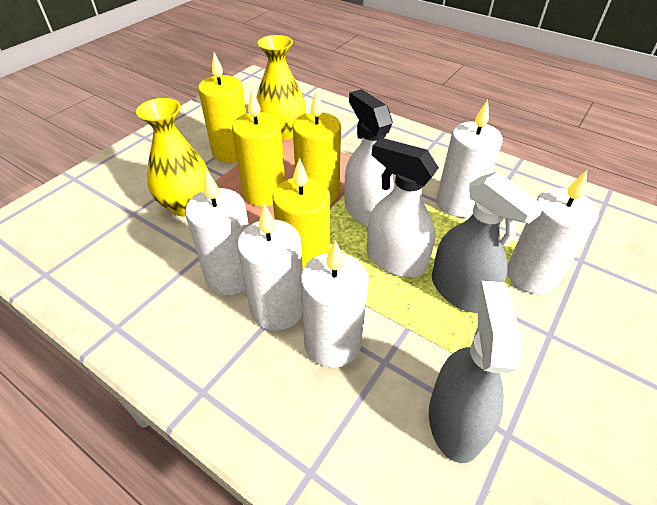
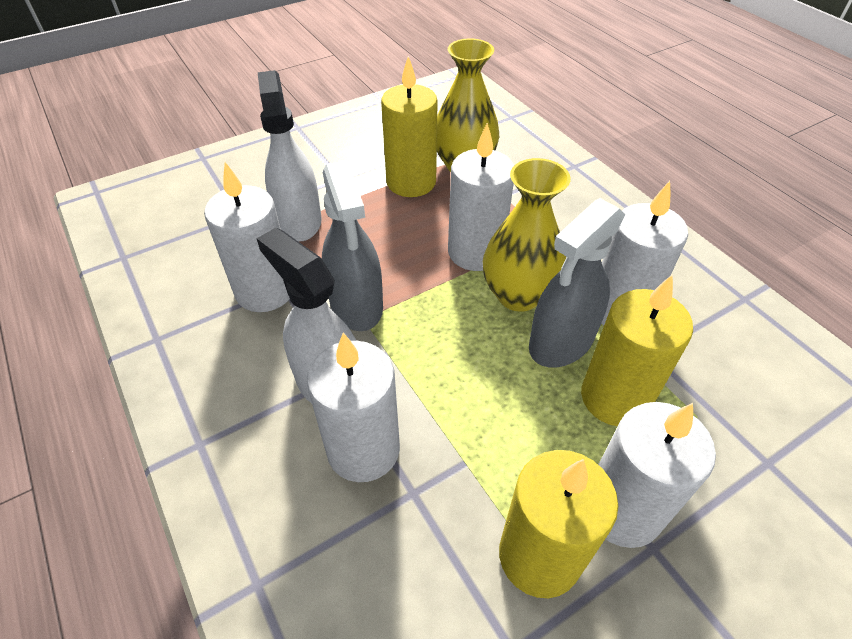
yellow candle: [198,52,246,163] [232,90,285,207] [273,157,330,269] [293,90,341,204] = 4 -> [381,56,438,197] [499,450,618,598] [581,275,693,426] = 3

